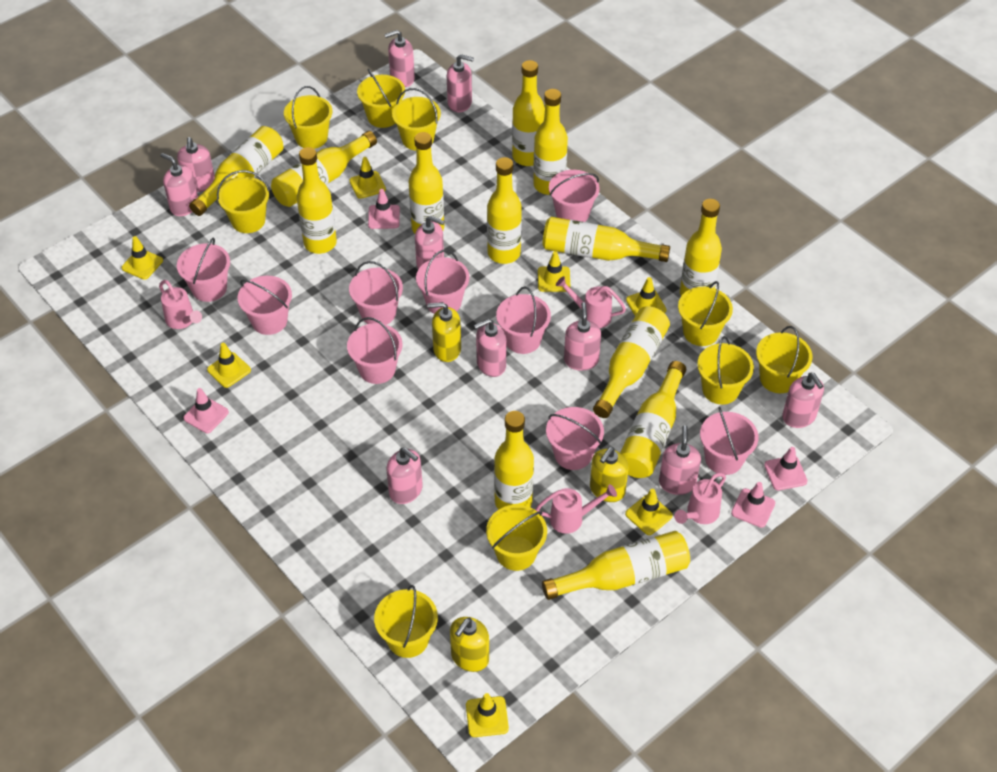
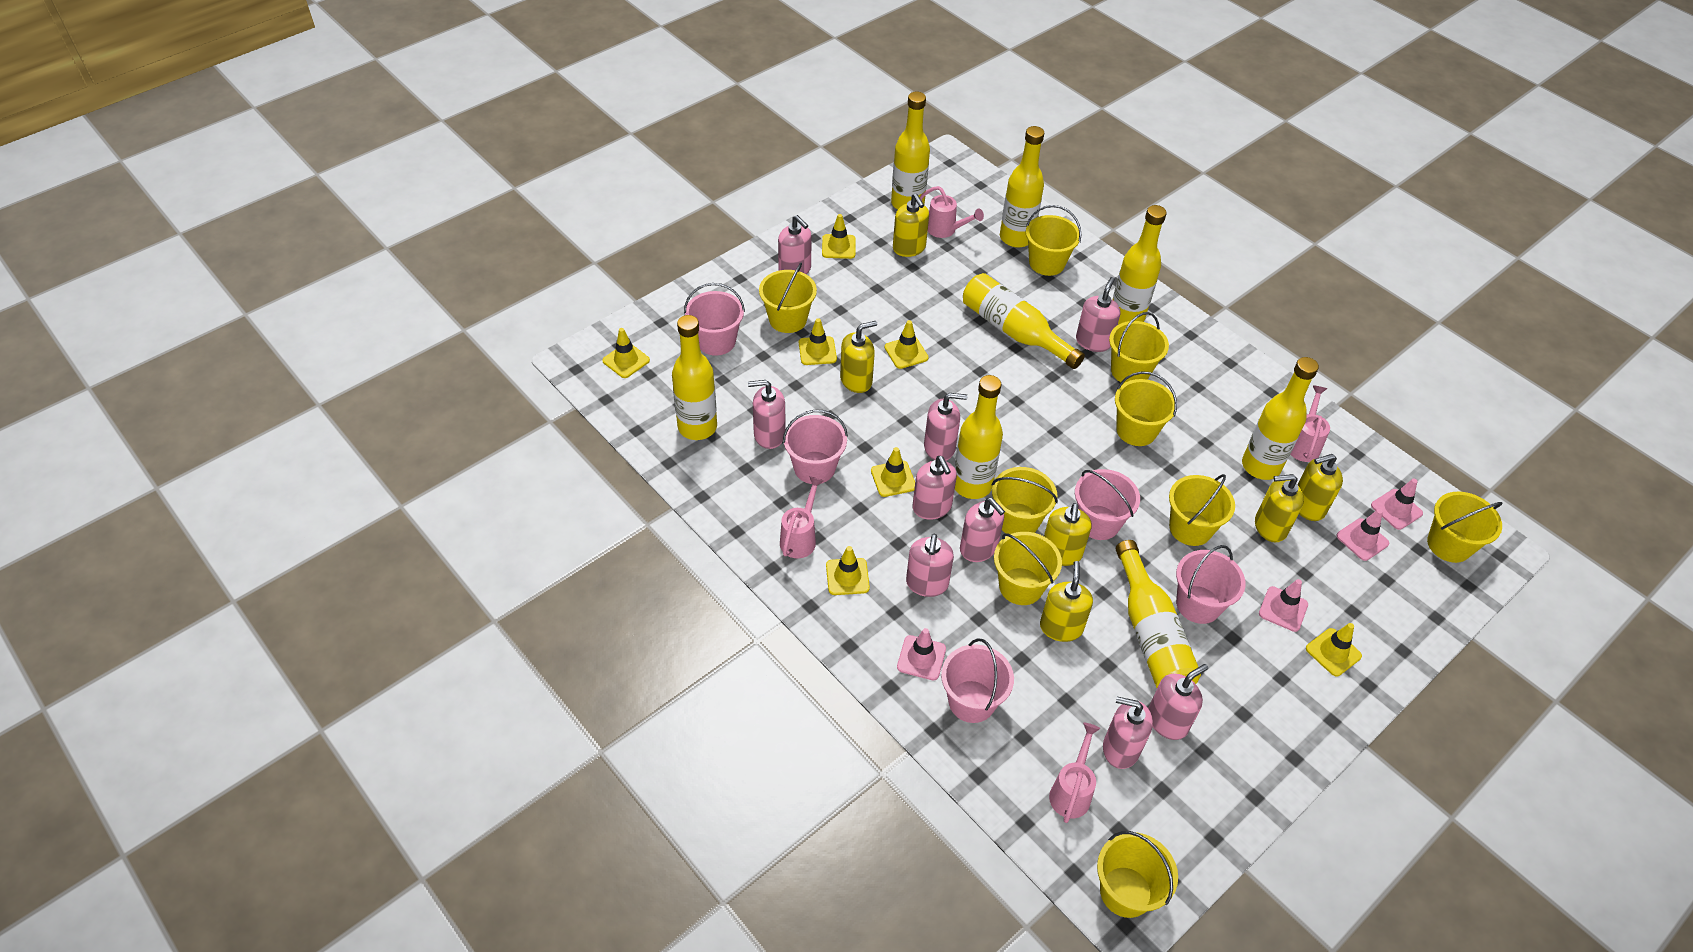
pink bucket: [177,238,230,302] [238,276,292,335] [347,317,403,384] [349,261,403,325] [416,250,470,314] [496,286,551,354] [546,407,604,470] [549,170,600,222] [700,407,758,475] = 9 -> [684,283,745,356] [783,410,848,484] [941,638,1014,723] [1075,469,1140,540] [1176,545,1246,624] = 5
pink soap dispenser: [160,153,198,216] [177,137,215,192] [384,30,415,87] [386,447,423,504] [415,216,444,269] [447,54,474,112] [474,319,506,377] [564,302,601,371] [659,425,701,495] [782,373,824,428] = 10 -> [748,380,786,449] [778,215,812,274] [906,534,954,597] [913,456,957,520] [924,393,967,461] [960,498,1005,562] [1076,277,1120,352] [1103,697,1153,769] [1148,664,1208,740] = 9
yellow bottle: [189,126,284,216] [271,131,377,207] [297,147,337,254] [408,132,444,233] [487,157,522,264] [494,411,534,509] [512,60,545,166] [533,89,568,195] [542,217,670,262] [542,531,690,600] [593,306,670,418] [620,361,686,478] [680,199,722,296] = 13 -> [672,315,717,440] [891,92,930,209] [954,375,1003,499] [963,273,1085,369] [1000,126,1044,248] [1112,205,1167,324] [1116,540,1201,688] [1242,357,1319,480] = 8
yellow soap dispenser: [427,302,461,362] [450,617,489,672] [590,447,629,502] = 3 -> [840,321,877,393] [893,193,929,257] [1040,561,1093,642] [1044,503,1092,566] [1255,474,1304,542] [1297,454,1343,521] = 6

